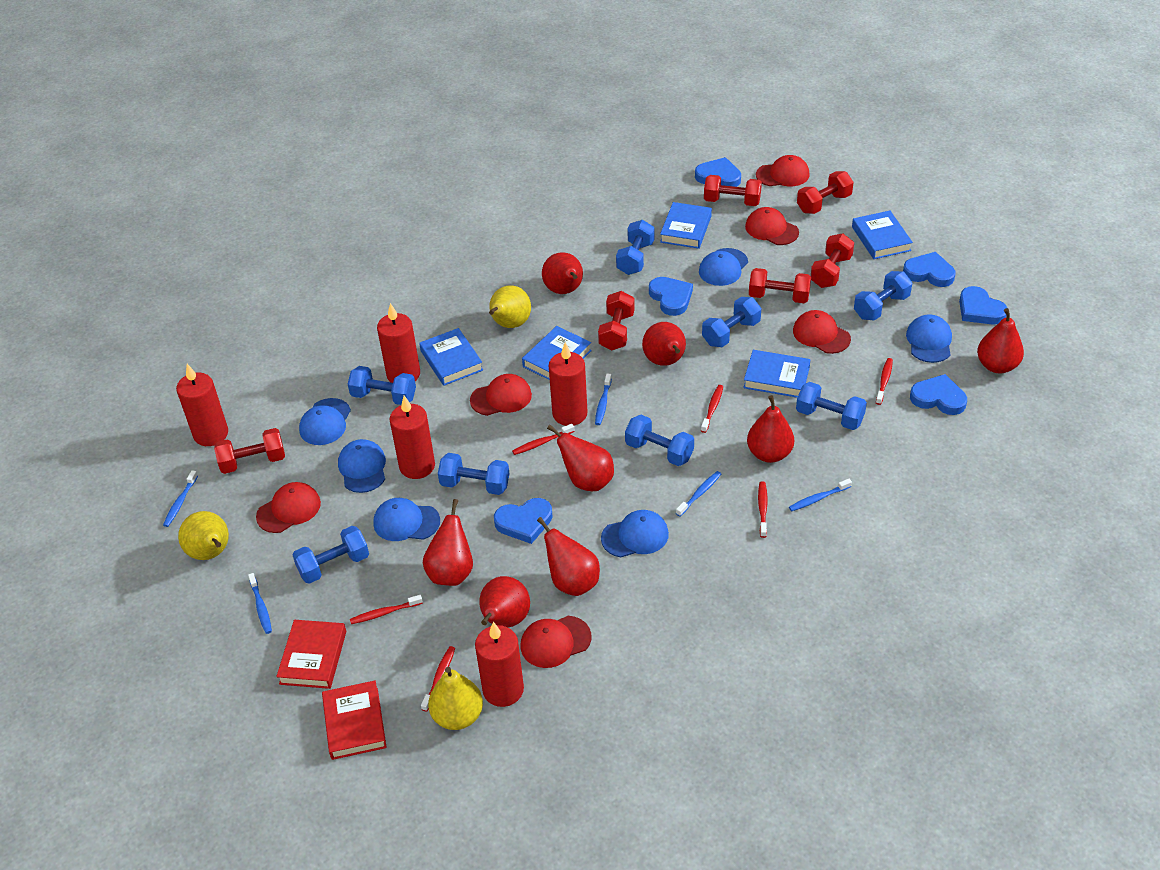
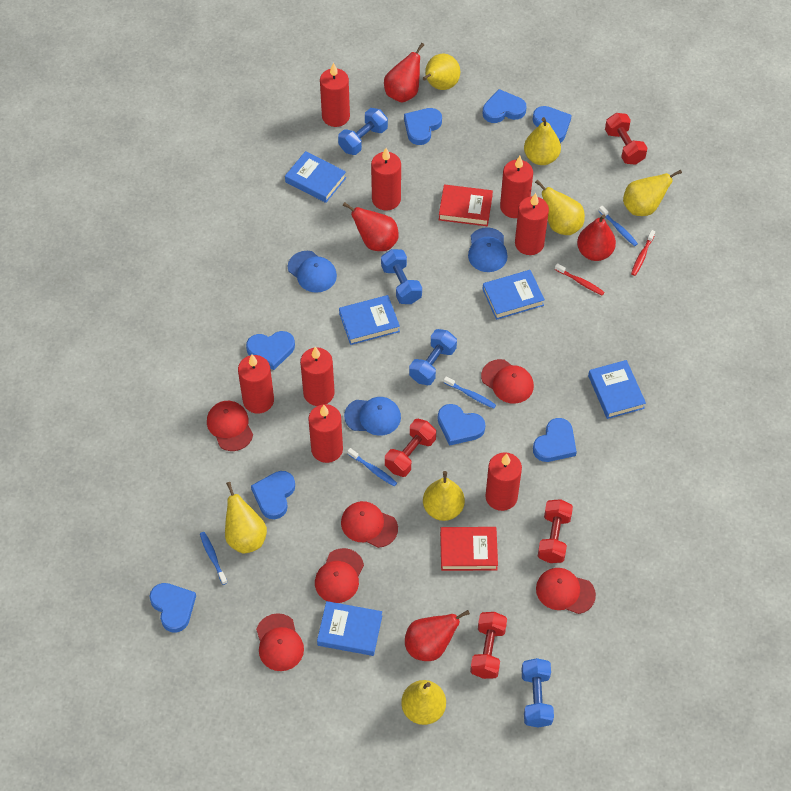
blue cap: [299,398,351,445] [338,439,386,493] [373,498,440,541] [601,510,669,557] [699,248,748,286] [906,314,952,363] = 6 -> [288,251,337,293] [344,397,401,436] [468,227,508,272] = 3
blue dumbbell: [293,526,369,584] [348,366,416,405] [438,453,509,495] [616,220,655,275] [625,415,694,466] [702,297,761,347] [796,382,867,430] [854,271,912,321] = 8 -> [338,108,388,155] [381,249,422,304] [409,329,457,385] [521,658,554,728] = 4
blue heart: [494,498,553,544] [649,277,693,316] [695,157,741,187] [903,252,955,287] [910,374,967,415] [959,286,1007,325] = 6 -> [149,583,196,633] [246,331,295,370] [251,471,295,519] [404,108,442,145] [438,404,485,446] [483,89,527,123] [533,106,572,143] [533,418,577,462] = 8
blue toothbrush: [163,470,198,527] [248,573,272,634] [595,374,612,425] [676,471,721,517] [789,479,852,511] = 5 -> [200,532,228,585] [347,448,397,486] [444,376,496,408] [599,206,638,246] = 4
red candle: [176,364,228,446] [377,303,420,383] [390,396,435,479] [475,622,524,707] [549,342,588,426] = 5 -> [238,355,274,414] [300,347,335,406] [308,404,343,463] [320,63,350,127] [371,148,401,211] [485,452,522,511] [500,156,533,218] [515,193,549,255] = 8
red dumbbell: [214,428,285,474] [598,291,635,351] [704,175,762,206] [749,268,811,303] [797,171,854,214] [811,233,854,288] = 6 -> [385,419,436,477] [470,612,507,679] [538,499,573,563] [605,113,647,165] = 4
red pear: [423,499,473,586] [479,576,530,627] [537,517,600,596] [542,252,583,294] [547,425,614,491] [642,322,686,366] [747,395,794,463] [977,308,1024,373] = 8 -> [343,202,399,251] [384,43,424,103] [405,610,470,661] [577,215,616,261] = 4
red toothbrush: [350,595,423,624] [421,646,455,712] [512,424,575,455] [701,385,723,433] [758,481,768,538] [876,358,893,405] = 6 -> [555,263,605,295] [631,230,655,276] = 2
yellow pear: [178,511,229,560] [428,667,483,730] [489,285,531,328] = 3 -> [225,482,267,554] [401,680,446,725] [423,54,460,90] [423,471,465,521] [524,117,561,165] [535,180,585,235] [623,169,682,216] = 7

